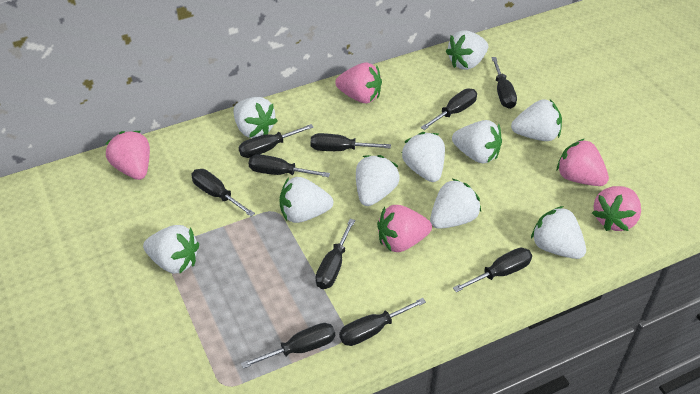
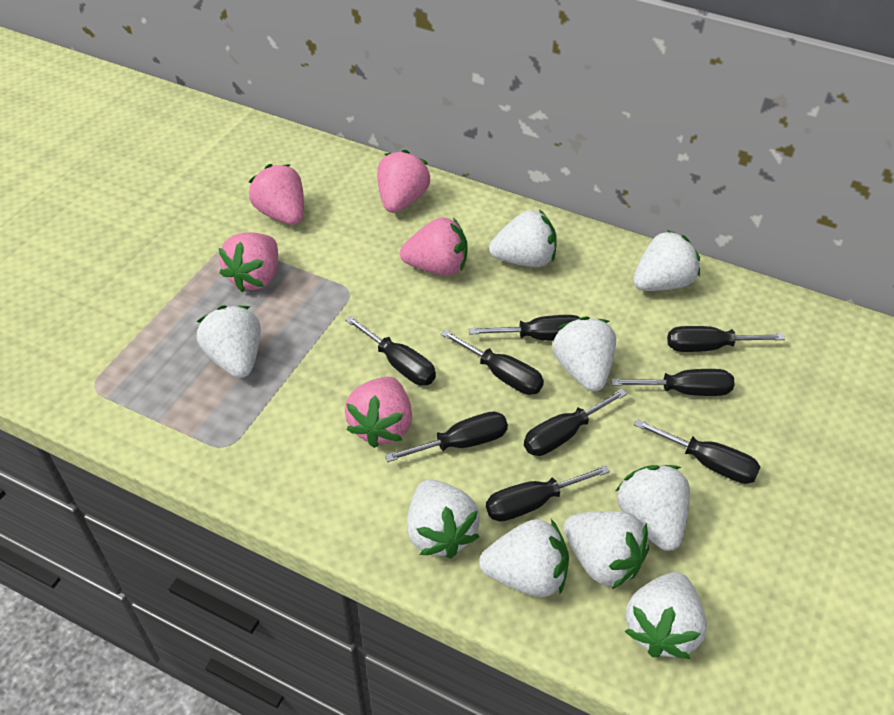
black screwdriver: [191,169,255,216] [239,124,314,158] [241,323,335,369] [249,154,330,177] [311,133,391,151] [315,219,355,289] [339,298,426,346] [421,89,477,130] [453,248,532,292] [491,57,517,109] = 10 -> [345,316,436,385] [385,411,508,462] [441,330,544,395] [469,315,580,341] [486,465,610,522] [524,389,627,456] [611,369,734,396] [634,419,760,484] [667,326,785,352] = 9
white strawberry: [143,225,199,274] [233,97,277,138] [279,177,333,223] [356,155,400,206] [402,132,445,182] [430,179,481,229] [446,31,488,70] [452,120,502,164] [511,99,562,141] [531,206,586,259] = 10 -> [197,305,261,378] [407,479,480,558] [479,519,569,597] [489,209,556,267] [553,316,616,391] [564,511,649,590] [616,465,690,551] [624,572,707,659] [633,230,700,291] = 9

